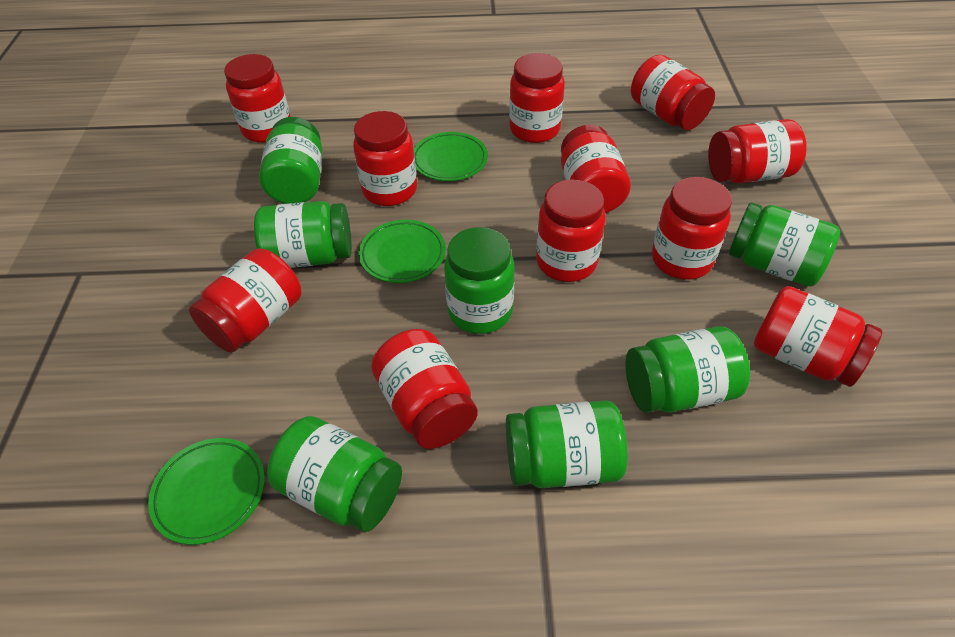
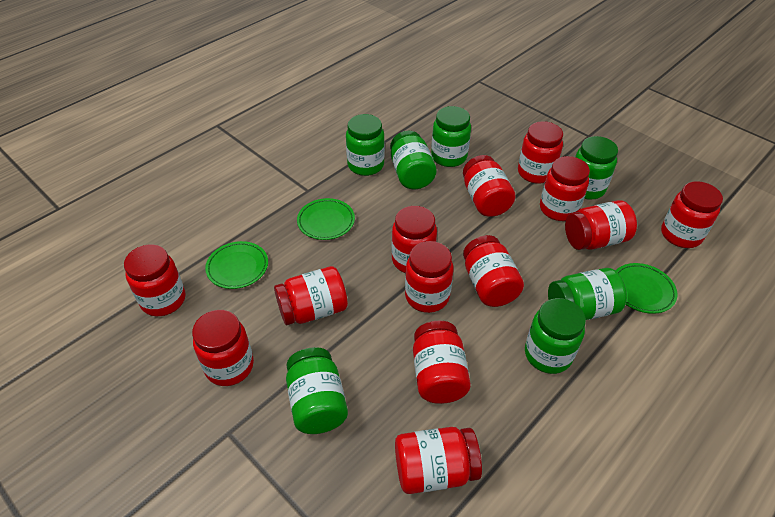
red jar: [189,248,301,353] [224,54,291,143] [353,111,417,206] [371,329,478,449] [509,53,565,143] [536,179,606,282] [561,125,631,213] [631,55,715,130] [652,177,732,280] [708,119,807,183] [754,286,882,387] = 11 -> [124,244,185,316] [192,310,254,386] [274,266,348,325] [392,206,437,273] [395,427,482,494] [405,241,454,313] [413,321,471,404] [463,155,515,217] [463,235,524,307] [518,121,563,184] [540,156,590,221] [565,200,637,250] [661,181,723,248] = 13

